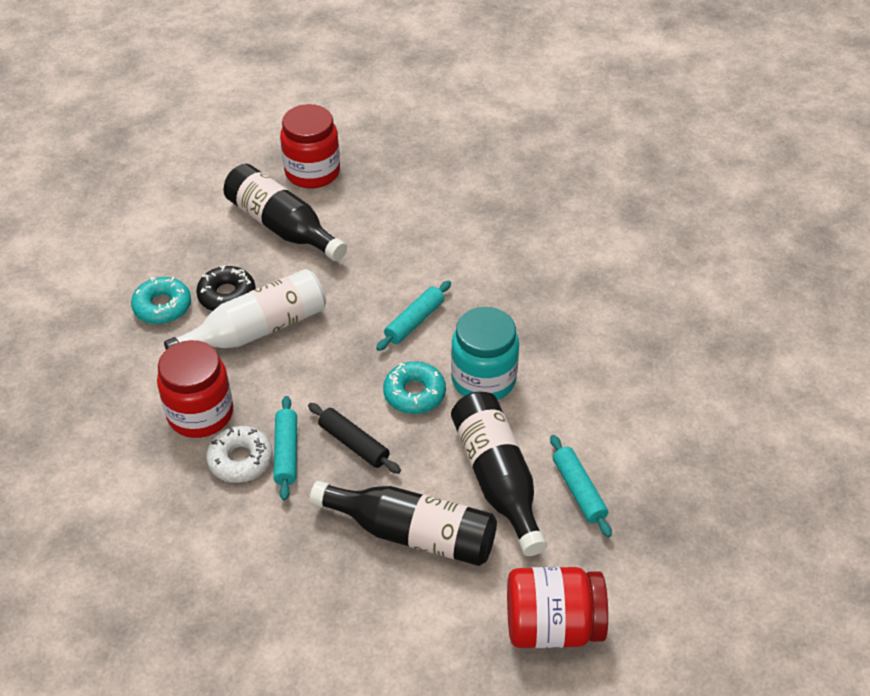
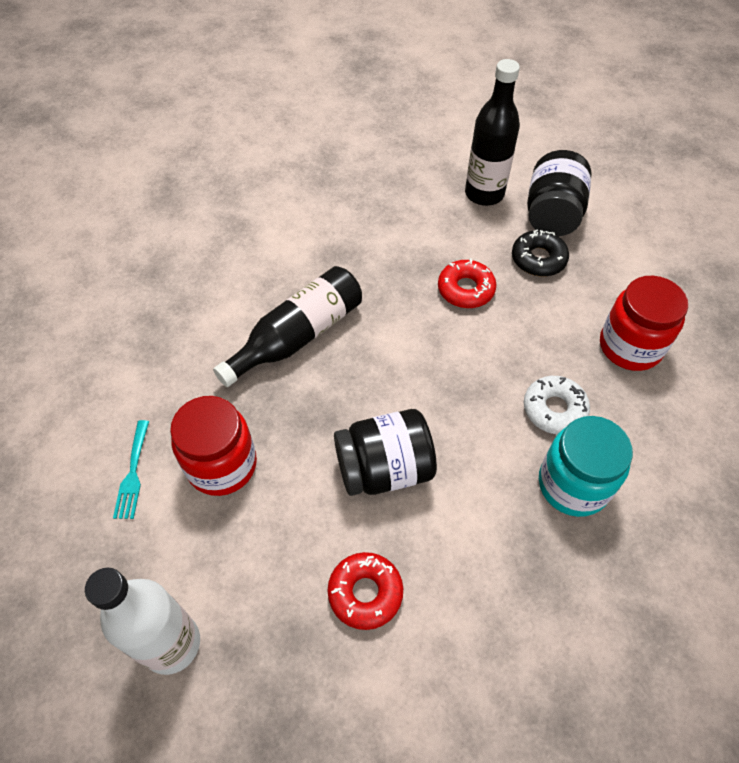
black bottle: [224,164,347,261] [310,481,497,566] [451,392,547,556] = 3 -> [213,266,362,387] [465,59,520,206] = 2
black jar: none = 0 -> [334,409,437,496] [527,150,592,236] = 2
black rolling pin: [308,403,401,474] = 1 -> none = 0
red donut: none = 0 -> [327,552,403,630] [438,258,496,308] = 2
red jar: [157,340,233,438] [280,104,340,189] [507,567,608,648] = 3 -> [170,396,257,496] [600,276,688,371] = 2
turquoise donut: [131,277,191,324] [383,361,446,414] = 2 -> none = 0
turquoise fork: none = 0 -> [113,420,149,519] = 1
turquoise rolling pin: [273,396,297,501] [376,281,451,351] [550,435,612,537] = 3 -> none = 0

